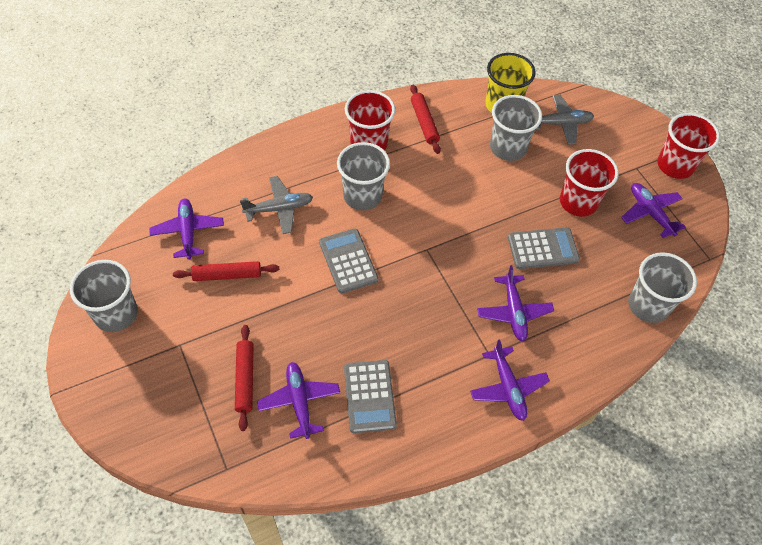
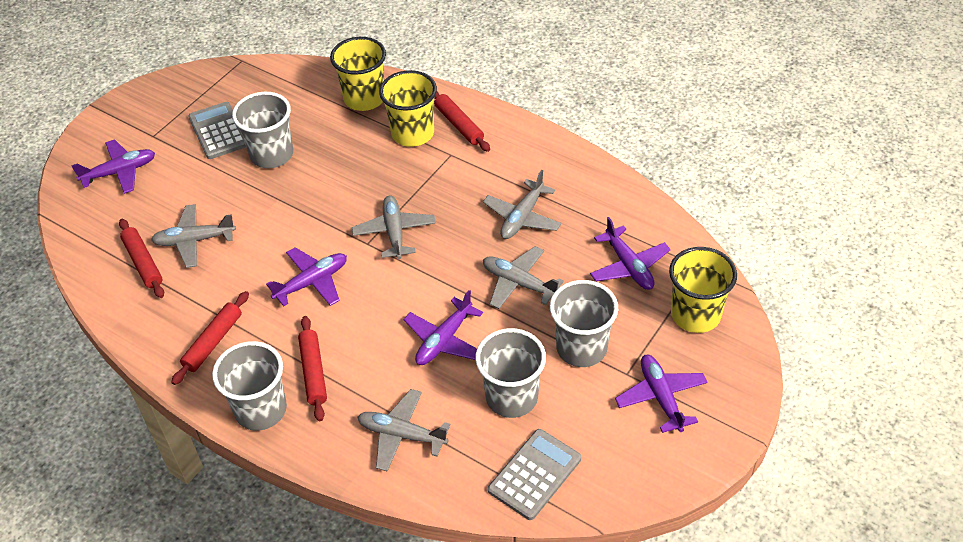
grey calculator: [319,228,378,293] [344,360,397,433] [508,227,580,269] = 3 -> [188,102,246,159] [488,429,581,520] = 2
grey plane: [240,176,313,234] [535,95,594,145] = 2 -> [151,204,236,268] [352,195,436,259] [357,389,450,471] [483,170,561,239] [483,246,564,309] = 5
red cup: [345,90,395,151] [560,149,619,217] [657,113,720,179] = 3 -> none = 0
red rolling pin: [173,261,279,281] [235,325,254,431] [410,85,441,154] = 3 -> [119,219,164,298] [171,291,249,385] [298,316,327,421] [434,91,490,152] = 4
yellow cup: [486,53,536,113] = 1 -> [330,37,386,111] [379,70,437,147] [669,247,737,333] = 3

